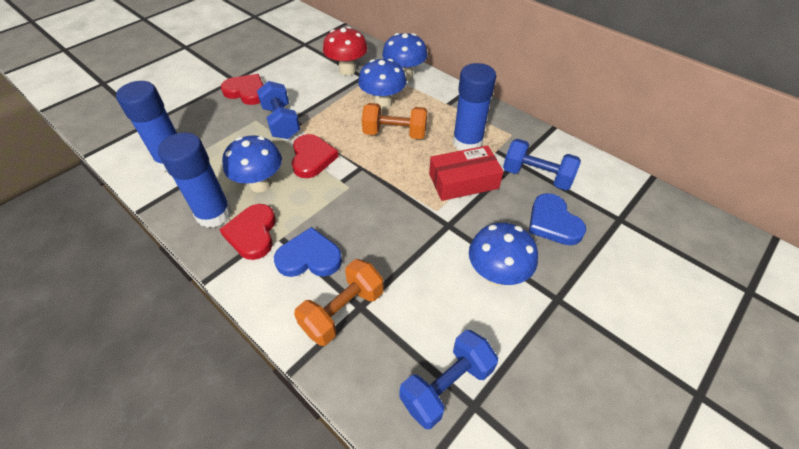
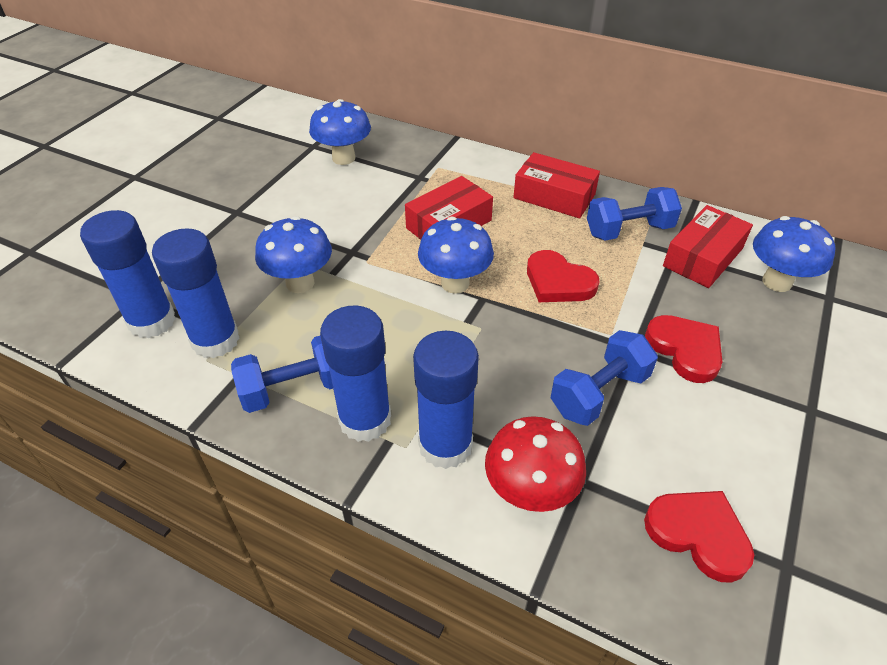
blue glue stick: [116,81,177,172] [158,132,232,228] [452,63,496,150] = 3 -> [80,210,176,338] [152,228,240,358] [320,305,391,442] [413,331,479,469] = 4
blue heart: [274,227,342,277] [529,193,586,245] = 2 -> none = 0
orange dumbbell: [294,259,384,346] [362,103,427,139] = 2 -> none = 0
red box: [429,145,504,201] = 1 -> [405,176,493,240] [513,152,600,218] [663,205,753,288] = 3

